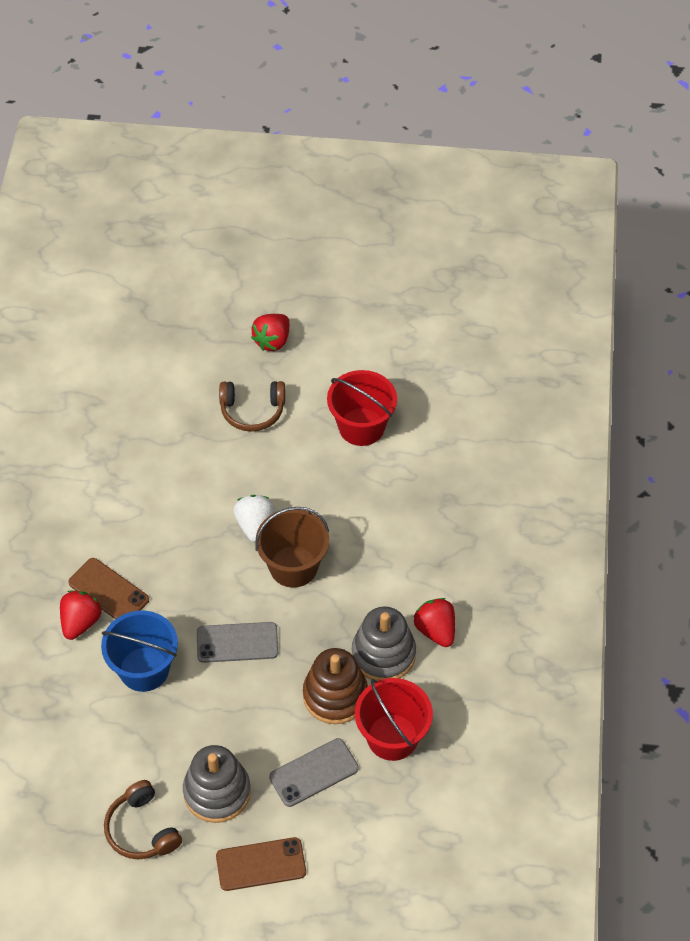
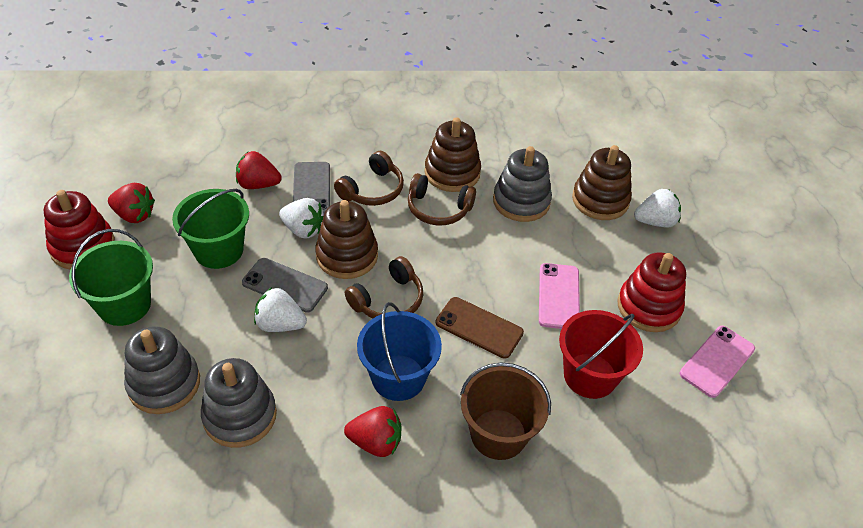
brown headphones: [104,780,182,860] [219,381,285,432] = 2 -> [334,151,404,206] [345,256,423,318] [408,173,476,226] = 3
brown phone: [68,558,149,619] [216,837,306,891] = 2 -> [436,297,524,359] = 1
brown stacking toy: [303,648,368,724] = 1 -> [315,200,378,279] [424,117,481,192] [572,145,632,220] = 3
green bucket: none = 0 -> [69,229,153,326] [172,189,249,269] = 2
grey stacking toy: [183,745,251,823] [352,607,416,681] = 2 -> [124,326,200,414] [201,358,277,448] [493,146,552,222] = 3
pink phone: none = 0 -> [539,263,580,329] [679,326,755,398] = 2
red bucket: [327,370,397,446] [355,678,433,761] = 2 -> [559,310,643,399] = 1
red stacking toy: none = 0 -> [44,190,115,270] [617,252,686,332] = 2
white strawberry: [233,495,275,542] = 1 -> [254,287,307,332] [279,198,324,239] [634,189,681,227] = 3

